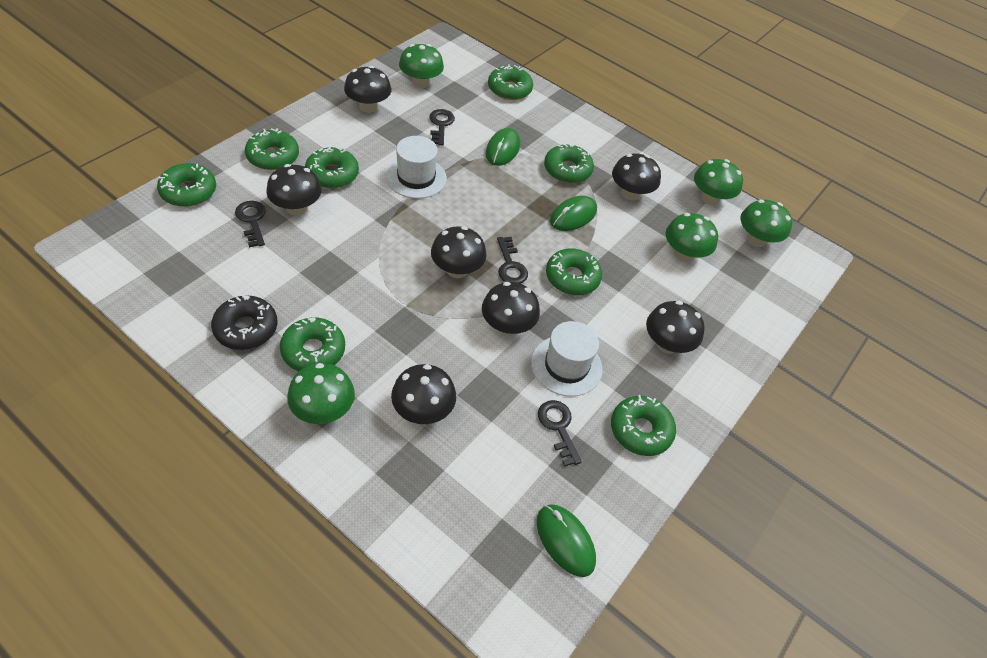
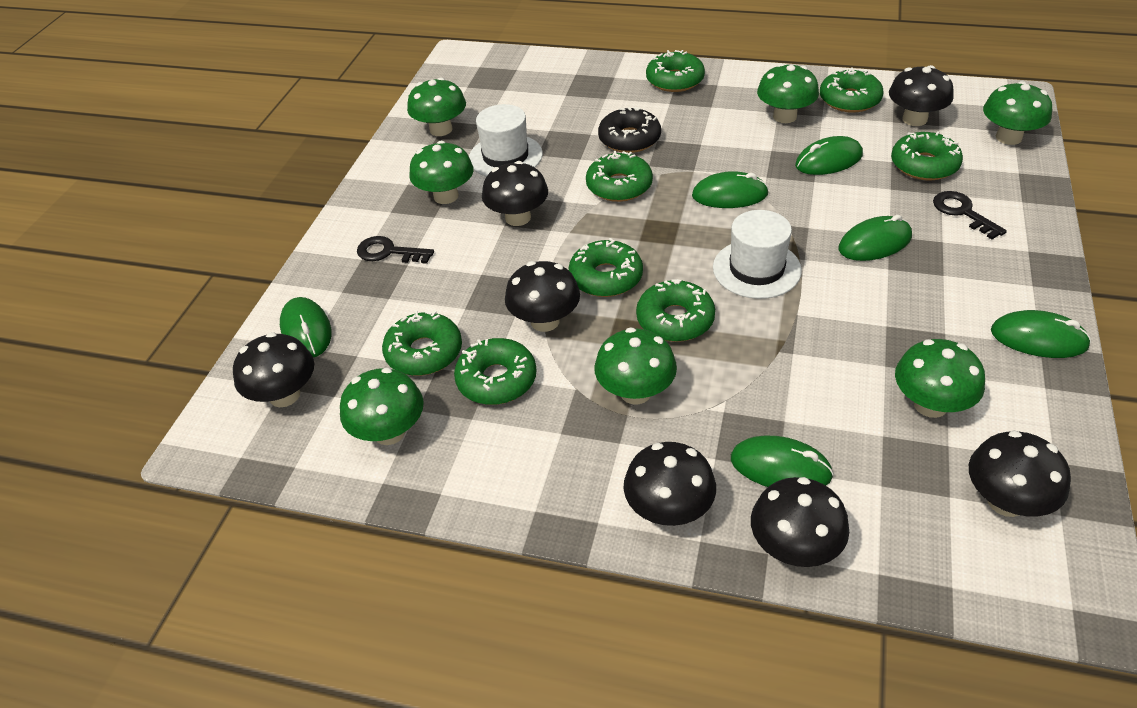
black key: [235,201,266,247] [429,109,455,145] [497,237,528,284] [538,400,581,466] = 4 -> [357,236,434,264] [933,191,1007,239] = 2
green mouse: [486,128,520,166] [537,504,596,577] [550,196,597,231] = 3 -> [280,297,332,357] [692,171,769,208] [731,436,834,487] [795,136,863,175] [839,215,912,261] [991,310,1091,358] = 6
green mushroom: [287,363,355,424] [399,44,444,88] [666,213,718,262] [694,159,743,205] [740,200,792,247] = 5 -> [340,368,424,445] [407,77,466,136] [409,141,474,204] [594,327,677,404] [757,63,819,123] [895,339,985,418] [983,81,1052,145] = 7

